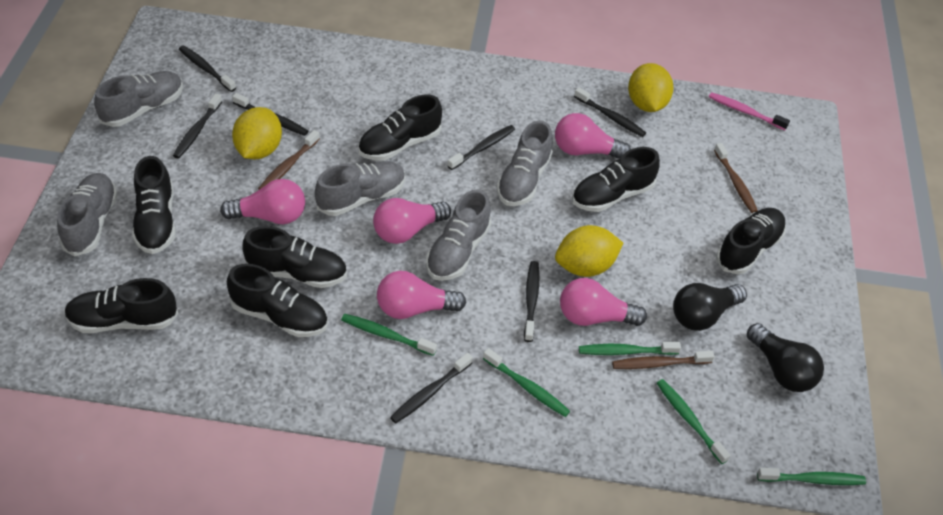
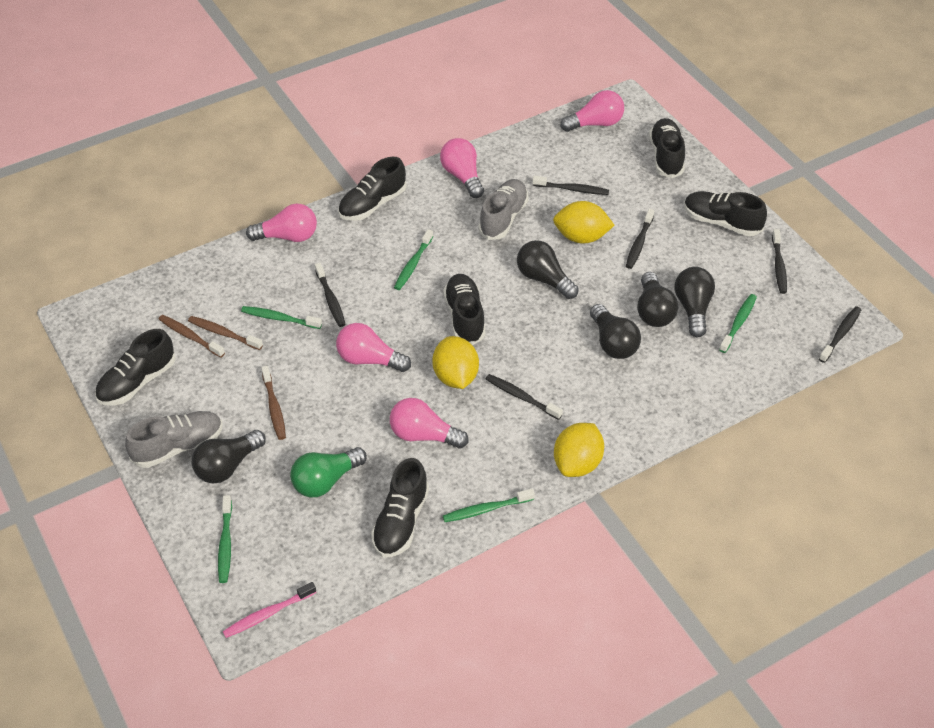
black light bulb: [673,283,747,331] [747,323,824,392] = 2 -> [192,430,266,484] [517,240,579,299] [590,304,641,359] [637,272,678,327] [675,267,715,337] = 5
black shoe: [64,278,178,333] [132,156,176,254] [227,264,328,337] [242,226,347,288] [358,95,442,161] [572,147,660,212] [716,208,786,274] = 7 -> [95,329,176,406] [338,157,407,221] [371,458,429,557] [443,274,486,345] [649,118,685,178] [684,191,767,236] = 6
black toothbrush: [173,93,223,159] [179,45,236,92] [232,93,308,136] [390,353,473,423] [447,125,515,170] [524,261,539,342] [574,87,646,137] = 7 -> [315,263,346,327] [486,374,563,420] [532,176,609,195] [626,209,654,269] [772,229,787,294] [819,306,861,363] = 6
green light bulb: none = 0 -> [290,447,367,497] = 1
grey shoe: [57,173,118,256] [94,71,183,127] [315,161,406,216] [426,189,491,281] [497,121,553,206] = 5 -> [125,411,223,468] [478,179,529,240] = 2

